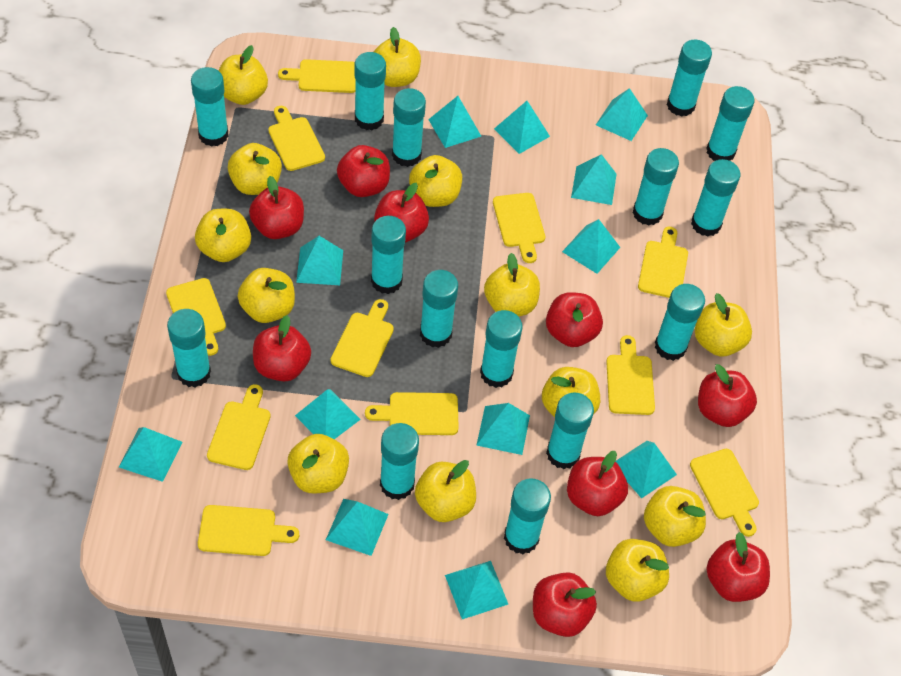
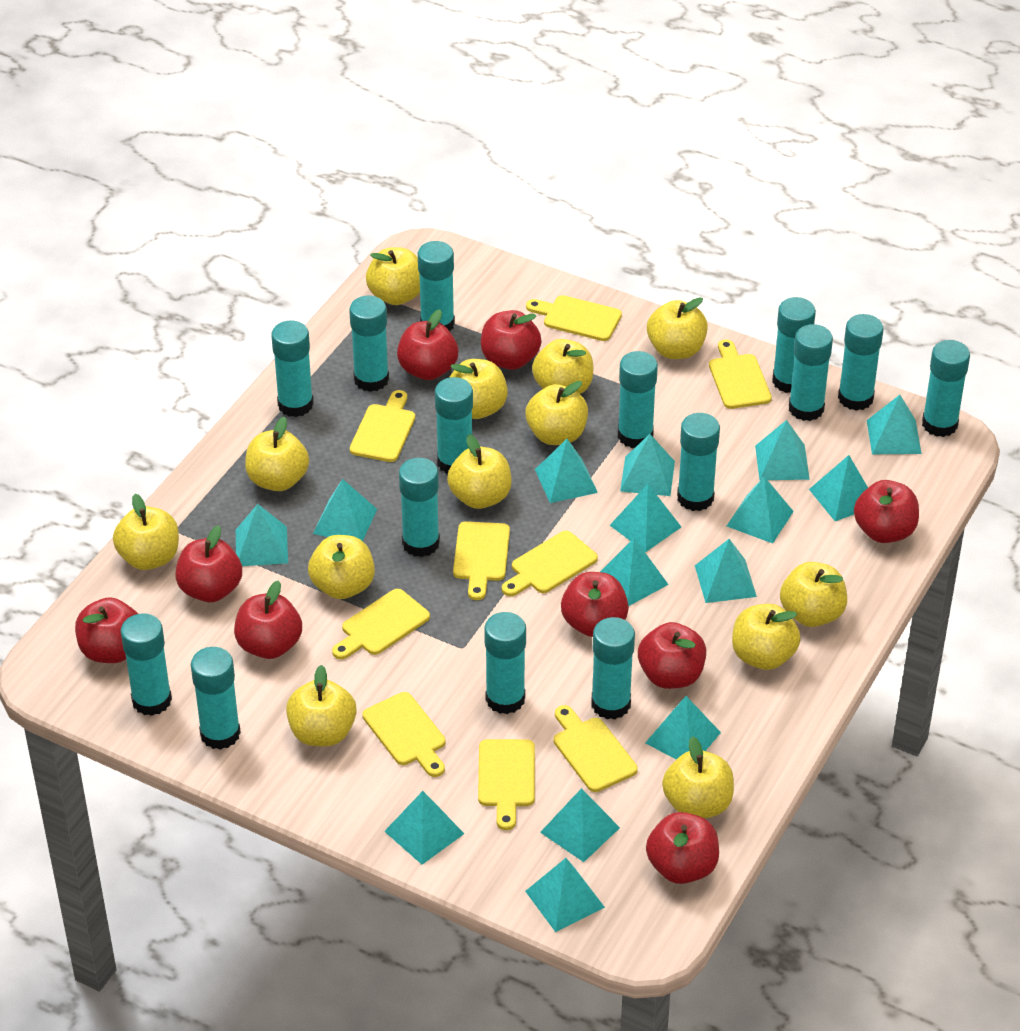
turquoise pyramid: [119,427,182,482] [295,389,361,439] [296,236,343,285] [326,499,389,556] [428,96,482,148] [445,561,508,619] [476,403,530,455] [494,101,550,154] [562,219,620,274] [571,154,617,205] [596,88,648,141] [615,441,677,498] = 12 -> [236,504,288,566] [313,479,377,541] [384,791,464,865] [525,858,605,932] [535,439,598,503] [540,788,620,862] [600,538,669,606] [610,484,681,552] [620,434,675,496] [645,696,721,759] [695,539,757,603] [727,477,794,543] [755,420,810,480] [809,455,868,521] [867,395,922,454] = 15
yellow cutting board: [166,278,226,356] [198,505,299,556] [207,384,271,470] [268,106,325,171] [278,59,356,93] [331,299,394,377] [365,392,459,435] [493,193,545,263] [606,335,655,415] [638,227,688,298] [690,449,759,537] = 11 -> [332,589,430,659] [350,390,415,462] [362,692,445,777] [453,521,510,600] [478,739,535,830] [502,531,598,596] [526,295,622,341] [554,705,638,792] [709,339,772,409] = 9

